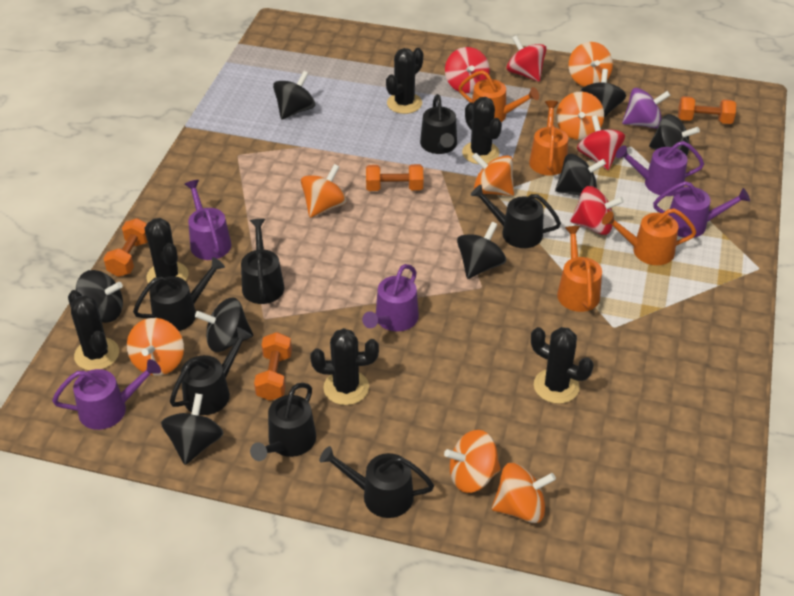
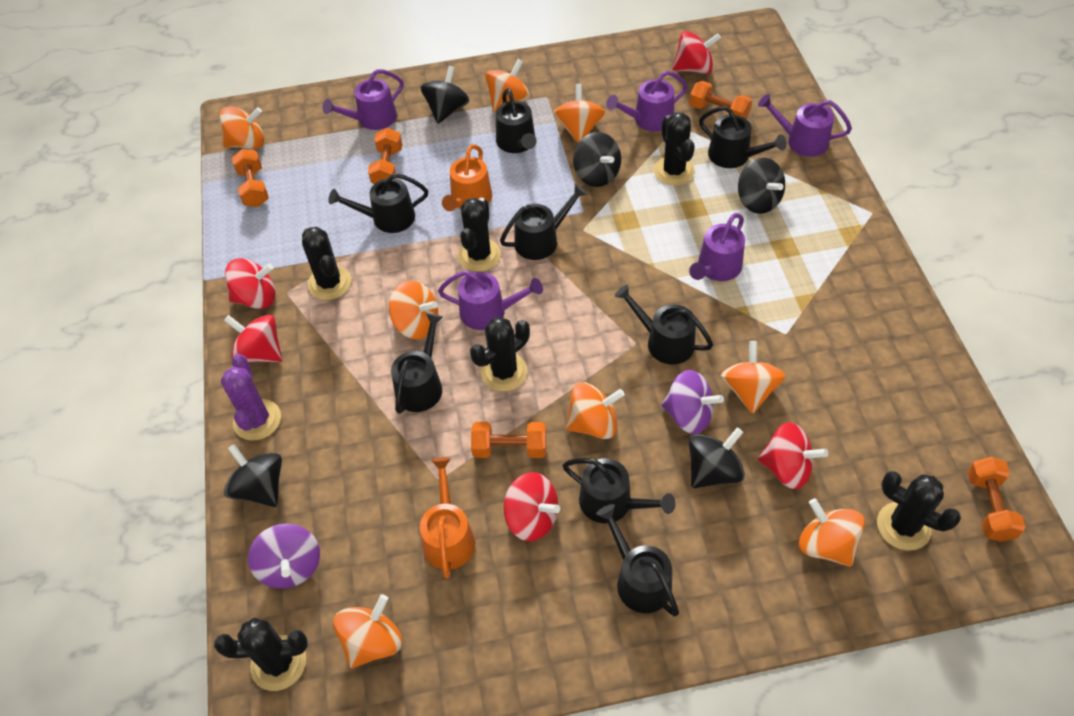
black spinning top: [76,270,123,323] [161,393,224,465] [195,298,253,352] [273,71,315,120] [457,222,506,279] [555,154,606,196] [580,69,626,118] [649,114,700,156] = 8 -> [224,444,282,507] [421,66,470,124] [573,132,621,187] [689,428,745,488] [738,158,785,214] = 5
black watering can: [133,257,225,331] [170,327,252,415] [241,219,284,304] [250,383,316,461] [319,446,434,518] [420,94,457,154] [471,185,561,248] = 7 -> [328,173,428,233] [391,313,443,414] [496,88,537,153] [500,184,587,260] [563,458,675,523] [596,504,679,617] [615,285,713,364] [699,106,787,168] = 8
orange dumbbell: [103,218,148,277] [254,332,292,401] [366,164,423,191] [678,96,736,124] = 4 -> [232,149,269,207] [368,128,402,184] [471,422,546,458] [689,81,752,119] [968,457,1026,542] = 5
orange spinning top: [127,318,184,376] [301,164,347,218] [444,430,501,493] [472,153,514,196] [492,463,556,523] [556,92,604,140] [569,42,613,87] = 7 -> [219,106,264,150] [333,595,402,668] [389,280,438,339] [485,59,530,113] [553,84,605,143] [565,382,625,439] [721,341,786,414] [799,498,865,567] = 8
orange watering can: [458,70,539,122] [529,100,568,175] [557,226,602,312] [602,208,697,265] = 4 -> [420,457,475,579] [442,144,492,211] = 2
purple cactus: none = 0 -> [221,354,281,440] = 1
purple spinning top: [622,88,670,128] = 1 -> [248,523,320,589] [661,370,724,434] = 2
red spinning top: [445,47,490,93] [507,35,547,82] [570,186,624,235] [577,115,625,170] = 4 -> [224,315,282,363] [225,258,275,309] [504,472,560,541] [672,31,721,74] [758,422,828,489] = 5

